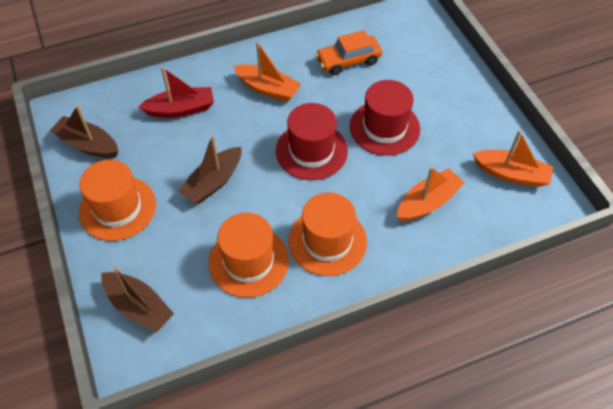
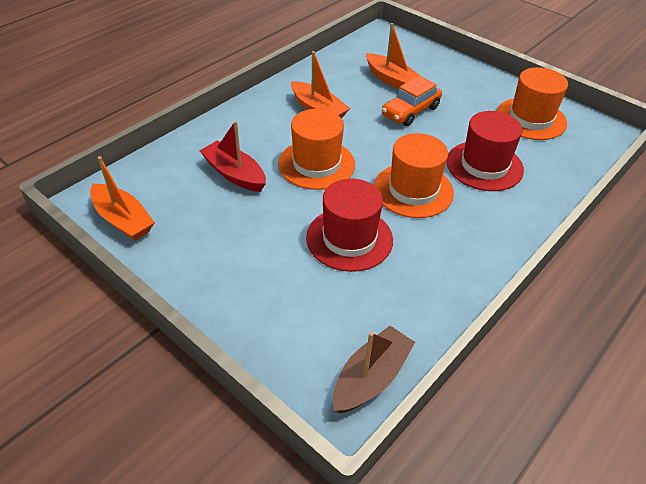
brown boat: [50,105,119,158] [101,266,174,333] [178,135,241,204] = 3 -> [333,326,415,414] = 1

